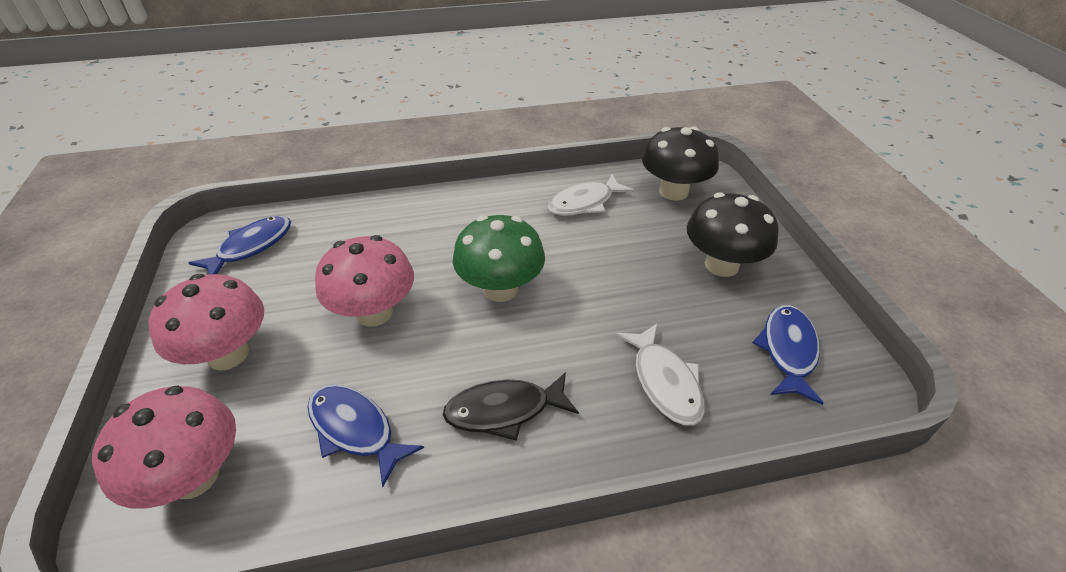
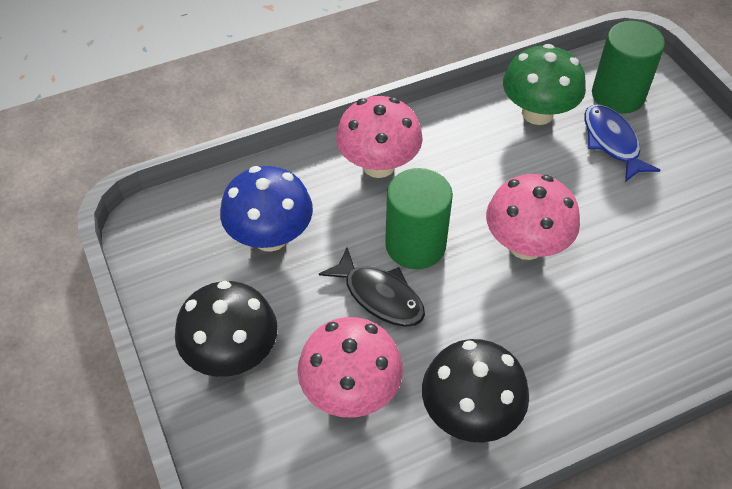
blue fish: [189,216,291,274] [307,385,424,487] [753,305,824,405] = 3 -> [584,104,661,182] = 1
blue mushroom: none = 0 -> [220,166,313,252] = 1
green cylinder: none = 0 -> [385,168,453,269] [592,21,665,114] = 2
white fish: [548,174,634,216] [616,323,705,425] = 2 -> none = 0

